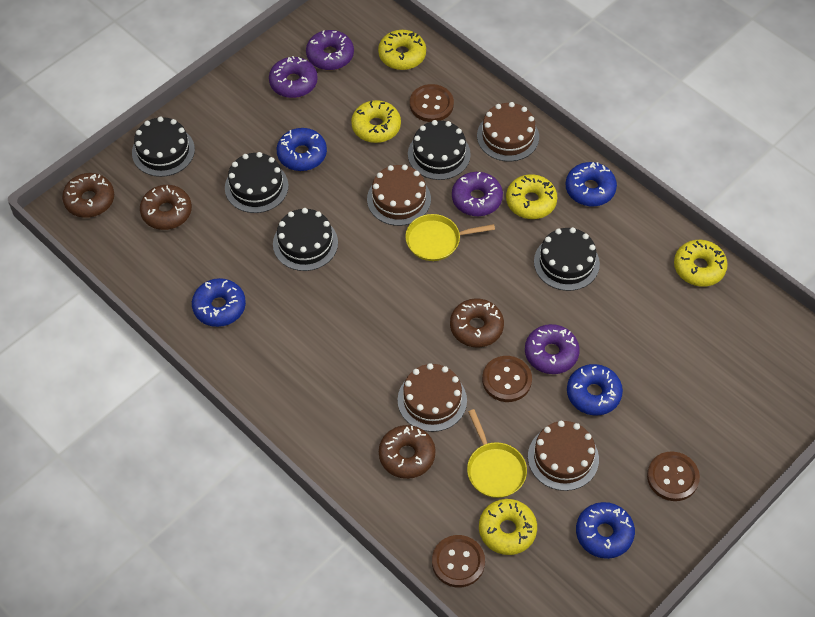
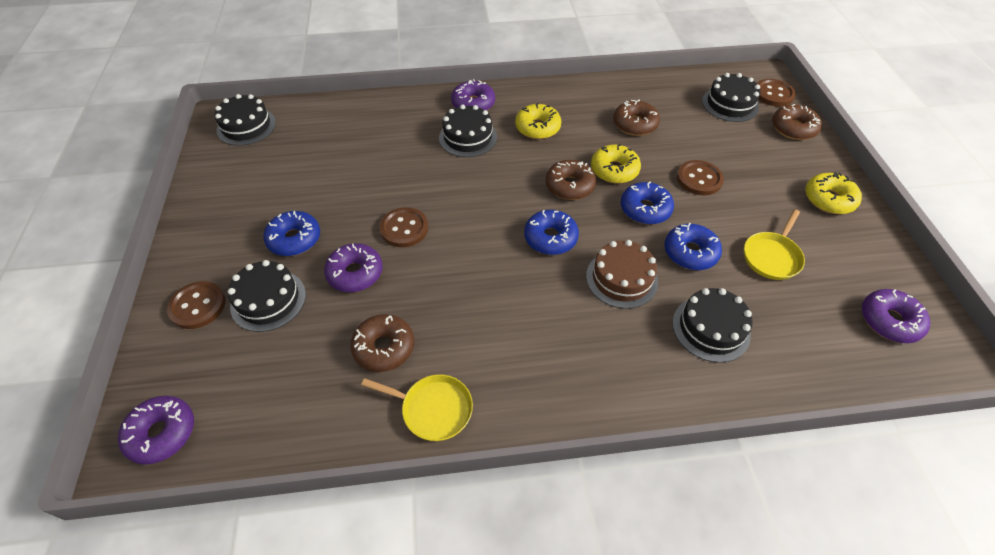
blue donut: [192,278,246,327] [277,128,327,171] [565,162,617,206] [567,364,623,415] [576,502,635,559] = 5 -> [263,211,320,256] [524,210,579,255] [621,182,674,225] [664,223,722,270] = 4
brown cake: [367,165,431,226] [397,363,467,432] [477,102,539,162] [528,421,599,491] = 4 -> [586,240,658,309] = 1
yellow donut: [351,100,401,143] [378,30,426,70] [479,499,537,555] [506,174,557,219] [674,240,728,287] = 5 -> [515,103,562,139] [591,144,641,183] [805,172,862,214] = 3

